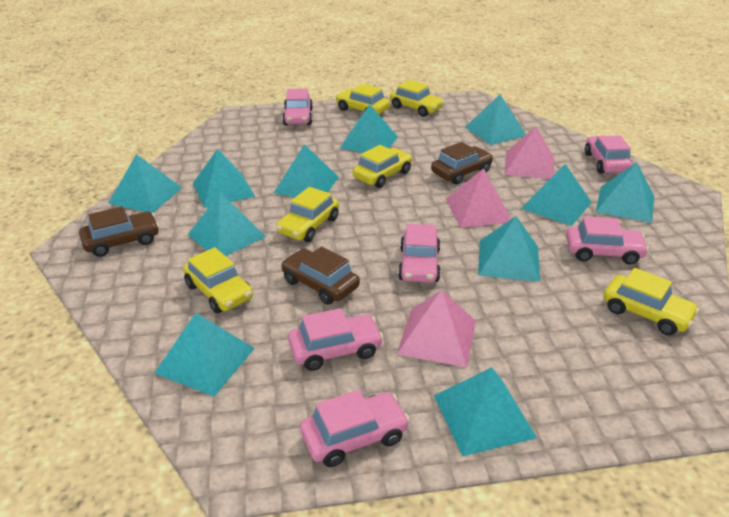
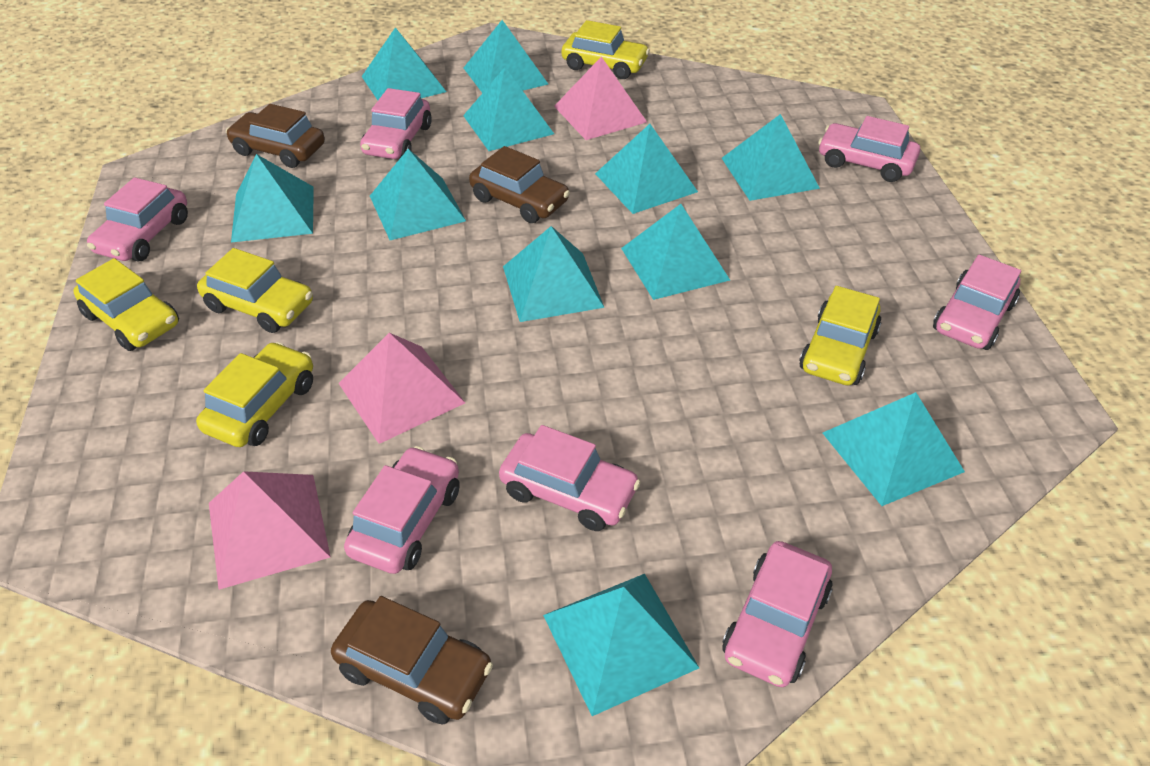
pink car: [282,88,313,125] [288,308,383,371] [300,390,410,467] [398,224,441,283] [566,217,649,265] [585,135,633,174] = 6 -> [87,177,188,261] [344,446,460,574] [360,88,432,159] [499,425,640,531] [722,541,833,687] [818,116,920,182] [933,255,1021,350] = 7
yellow car: [183,247,253,313] [276,187,339,242] [336,84,390,115] [353,145,412,188] [390,80,444,117] [603,268,699,335] = 6 -> [73,258,179,351] [196,342,313,447] [197,248,313,333] [562,20,650,79] [799,286,881,385] = 5

